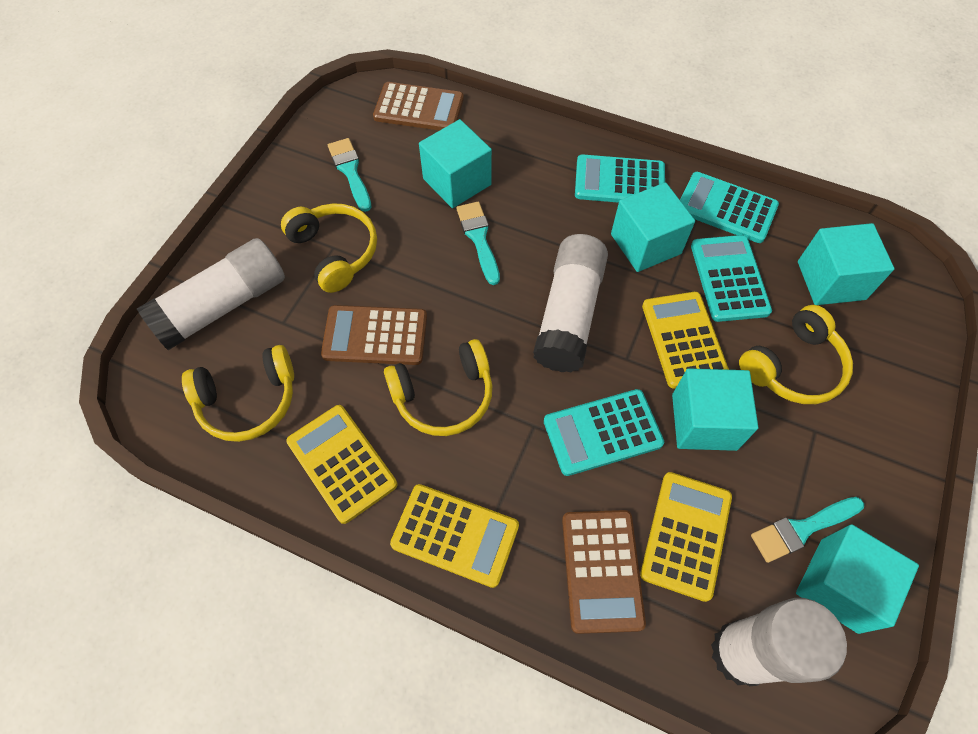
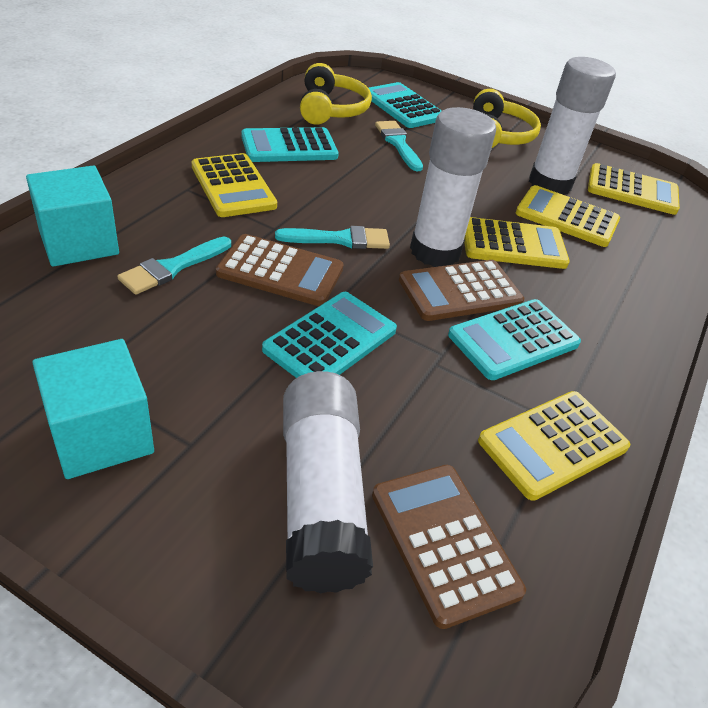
turquoise cube: [419,119,492,208] [611,182,695,272] [672,369,758,451] [796,524,919,634] [798,223,894,305] = 5 -> [26,165,119,267] [32,339,154,479] = 2
yellow calculator: [286,405,397,524] [390,484,519,588] [640,472,732,602] [642,292,729,389] = 4 -> [191,153,277,217] [464,217,570,269] [478,391,630,501] [516,185,620,247] [588,163,680,215] = 5
yellow headphones: [182,345,294,442] [281,203,377,293] [384,339,492,436] [739,305,853,404] = 4 -> [300,63,372,125] [473,89,541,148] = 2

